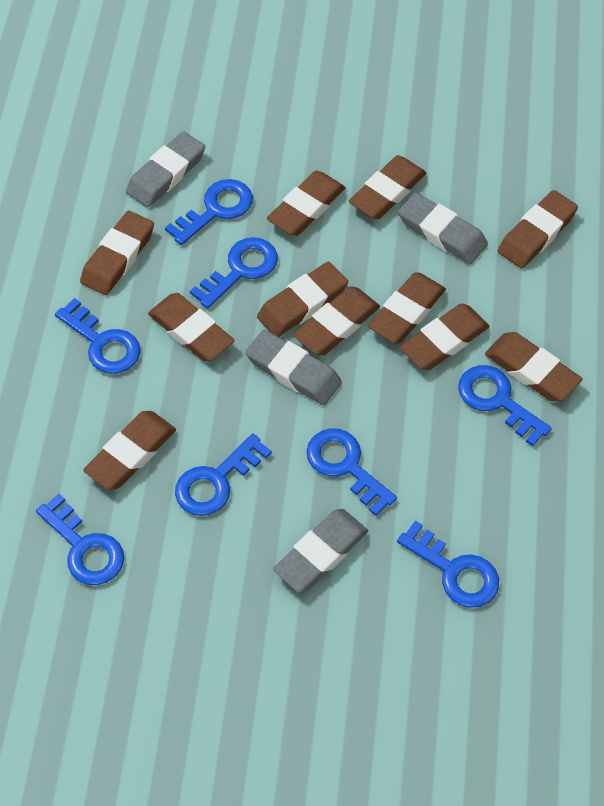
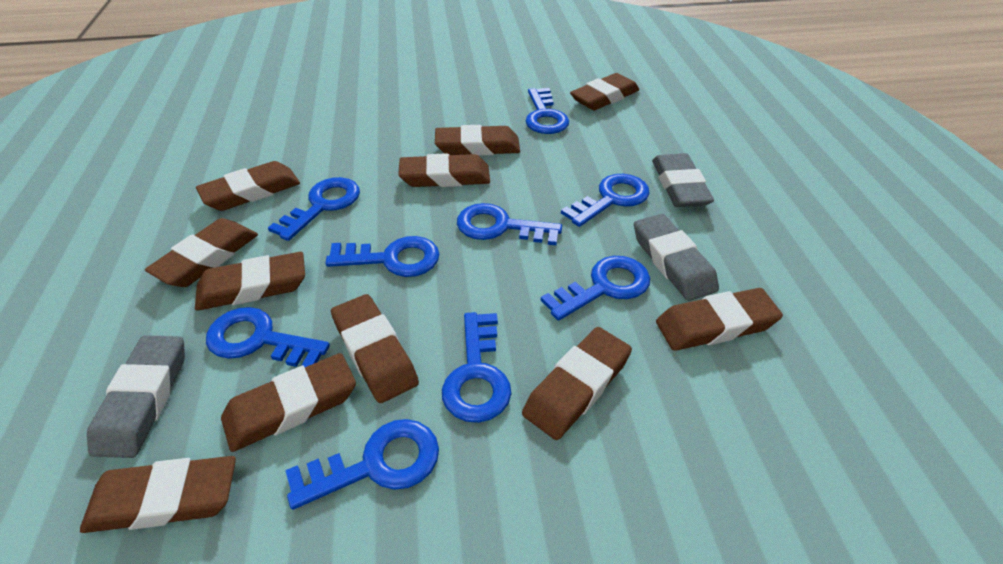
blue key: [36,494,124,585] [55,298,141,374] [165,179,253,245] [175,433,272,516] [190,237,278,309] [306,428,397,516] [397,520,499,608] [458,365,552,447] = 8 -> [206,307,330,367] [268,177,360,241] [285,419,439,510] [326,236,439,277] [442,312,511,423] [457,203,562,245] [525,88,569,134] [541,256,650,321] [561,174,649,227] = 9
grey eraser: [126,131,205,207] [245,330,342,405] [273,509,368,593] [398,193,488,264] = 4 -> [87,335,185,458] [634,214,719,301] [652,153,714,207] = 3

